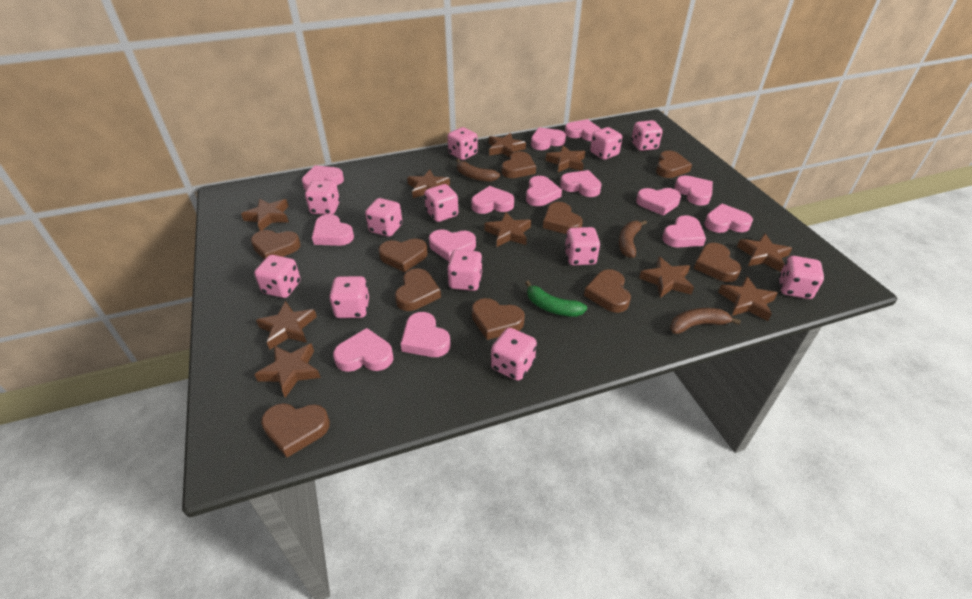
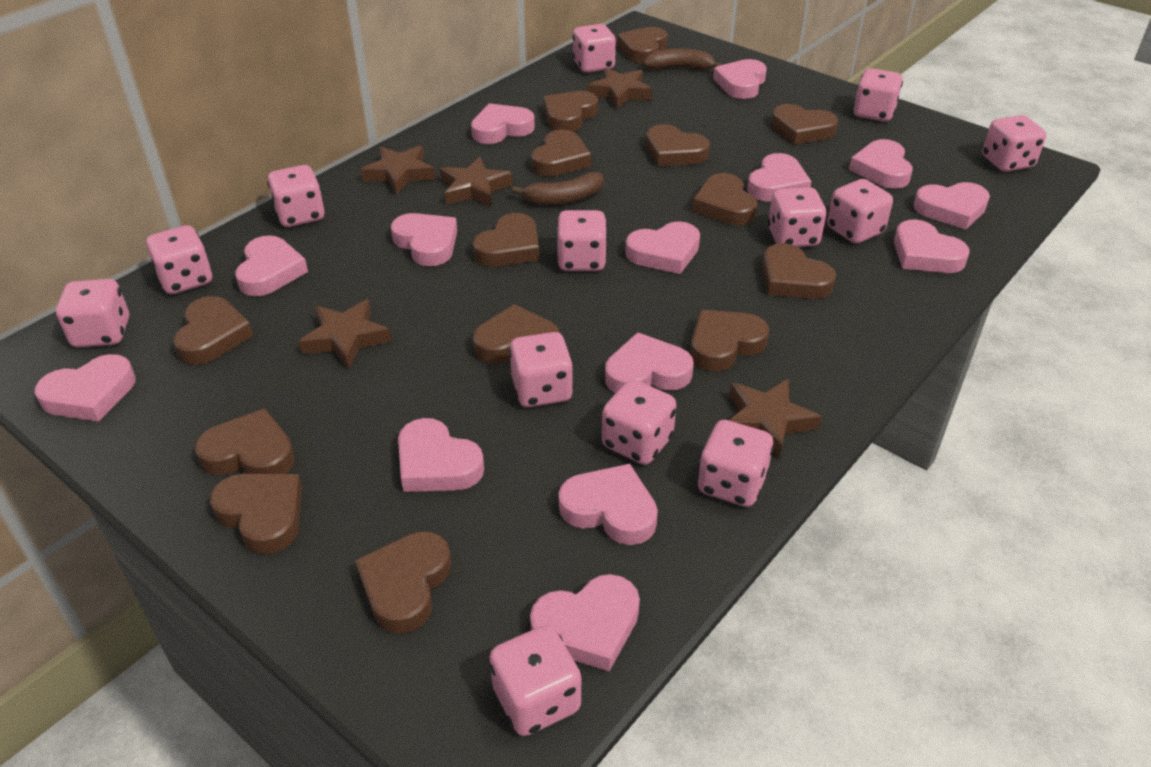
brown banana: [456,159,500,182] [619,220,647,258] [670,308,741,334] = 3 -> [512,172,604,205] [643,49,723,70] = 2
brown heart: [251,230,301,260] [261,403,330,457] [378,239,428,272] [395,268,441,311] [472,298,525,340] [501,151,536,178] [543,202,583,234] [584,269,631,313] [656,151,692,178] [694,243,741,282] = 10 -> [173,296,254,365] [195,408,295,475] [210,474,302,554] [355,531,451,633] [473,213,539,267] [473,304,560,364] [531,129,591,177] [544,91,598,132] [618,27,668,63] [646,124,710,167] [690,310,769,371] [692,173,758,225] [762,243,836,299] [771,104,838,145] = 14
brown star: [241,198,289,231] [254,343,321,398] [256,301,317,350] [407,170,450,198] [484,212,531,247] [489,133,526,157] [546,145,585,172] [639,257,694,298] [718,276,778,321] [737,233,792,272] = 10 -> [299,299,392,369] [361,146,435,195] [440,157,513,208] [588,68,652,109] [729,379,821,459] = 5
green banana: [525,281,587,317] = 1 -> none = 0
pink dice: [254,255,301,298] [305,180,340,215] [329,276,369,318] [365,198,402,237] [424,184,458,222] [447,127,478,160] [447,250,483,291] [491,328,537,381] [564,227,600,265] [590,127,622,160] [631,120,663,151] [779,256,824,299] = 12 -> [56,279,129,347] [146,225,213,294] [267,165,324,227] [489,625,581,736] [509,332,573,407] [556,210,607,271] [572,24,616,73] [602,379,677,465] [698,420,774,507] [768,187,827,247] [827,179,893,244] [853,68,903,122] [982,115,1046,172] = 13

